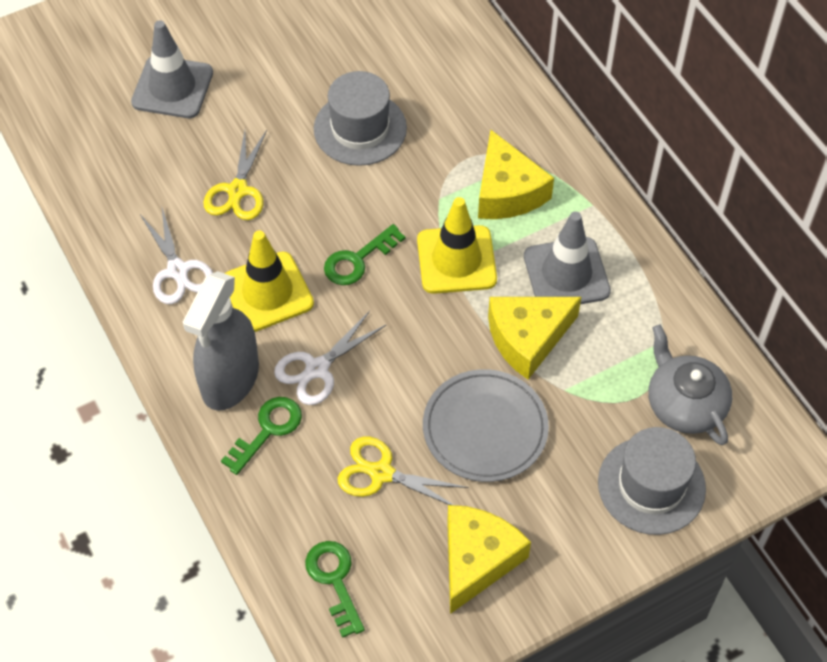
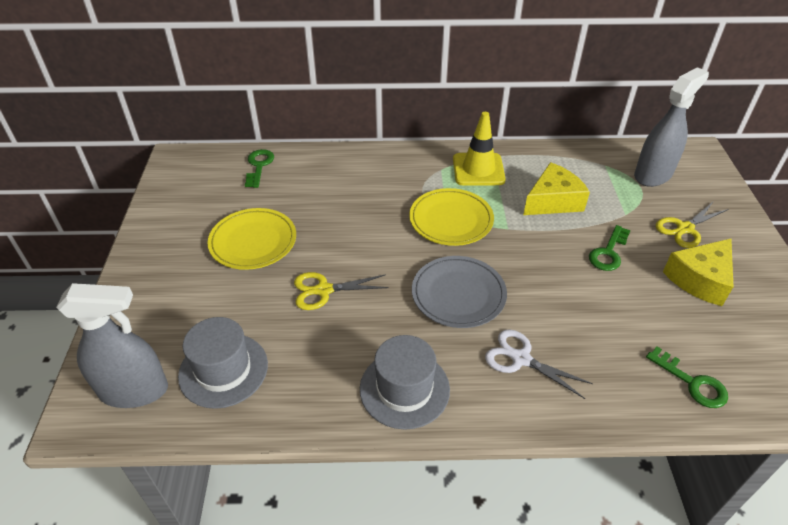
grey spray bottle: [183,271,259,411] = 1 -> [56,283,168,408] [634,67,709,187] = 2
grey teapot: [648,325,732,445] = 1 -> none = 0
grey traffic cone: [131,20,213,118] [524,211,611,304] = 2 -> none = 0
white scissors: [141,208,213,304] [274,311,387,405] = 2 -> [485,329,593,399] = 1
yellow cheese: [447,505,531,614] [478,130,554,219] [488,297,581,379] = 3 -> [523,162,590,215] [663,239,733,306] = 2
yellow plate: none = 0 -> [207,208,296,270] [409,188,494,246] = 2
yellow traffic cone: [225,230,314,332] [417,197,497,294] = 2 -> [453,112,506,186] = 1

